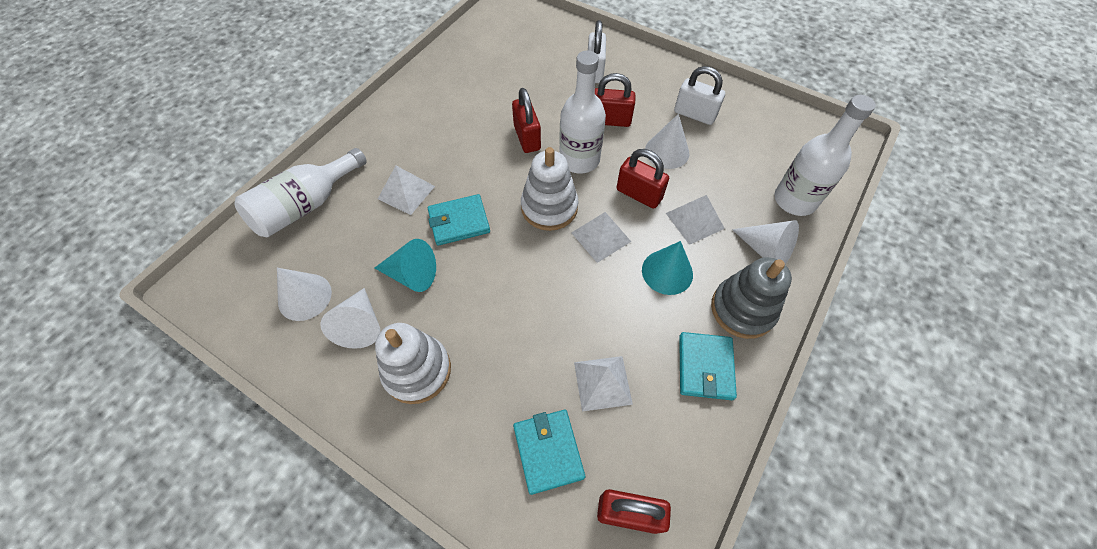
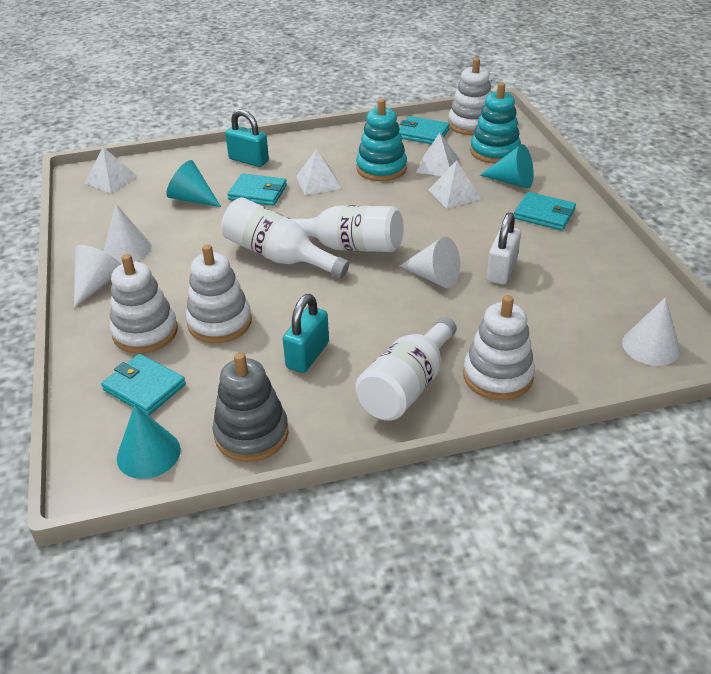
red padlock: [512,88,541,153] [595,73,636,127] [597,489,671,534] [616,149,669,209] = 4 -> none = 0
turquoise cone: [375,239,436,292] [642,241,693,295] = 2 -> [117,405,181,479] [166,160,221,207] [480,144,534,189] = 3
turquoise padlock: none = 0 -> [225,109,269,167] [283,294,329,373] = 2
turquoise stacking toy: none = 0 -> [356,99,407,181] [470,83,521,164] = 2
turquoise wallet: [428,194,490,246] [513,410,585,495] [679,332,737,400] = 3 -> [101,354,186,416] [227,173,287,206] [399,116,450,144] [514,192,576,231] = 4
white padlock: [588,20,606,83] [674,66,725,125] = 2 -> [487,212,521,285] = 1
white stacking toy: [375,323,451,404] [521,147,579,231] = 2 -> [110,254,178,354] [186,244,252,343] [448,58,492,135] [463,295,535,400] = 4

